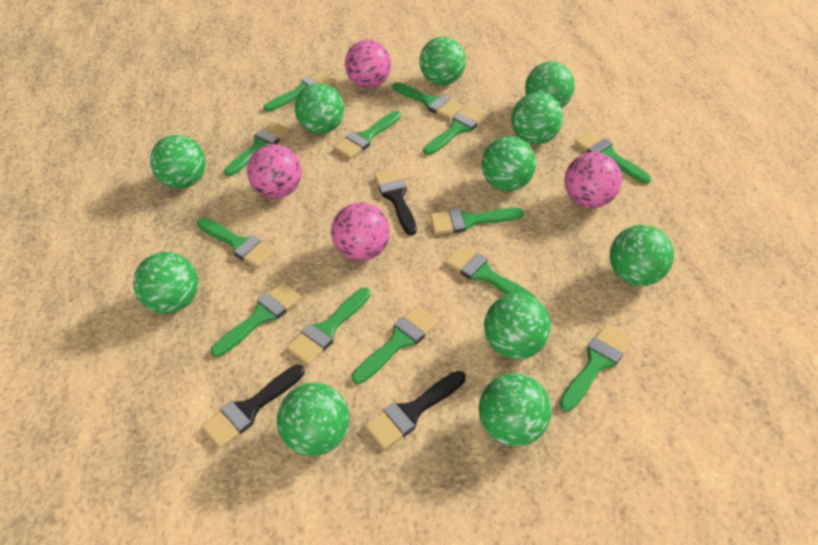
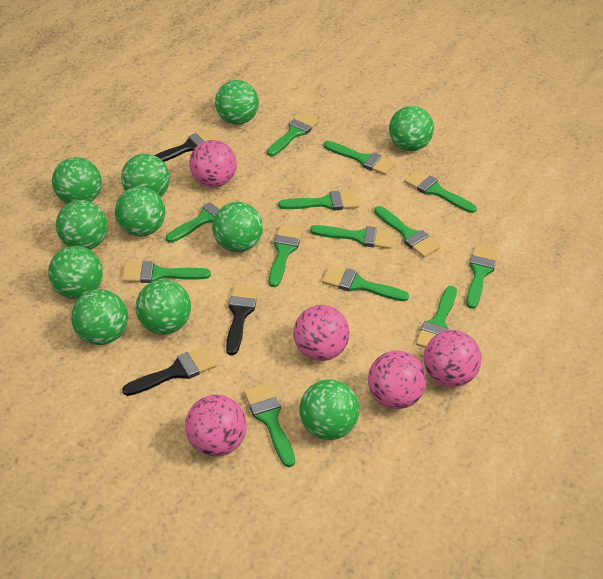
pink ball: [247,144,302,199] [331,202,390,261] [345,40,391,88] [564,152,622,208] = 4 -> [185,395,247,457] [189,140,237,187] [294,305,350,361] [368,351,426,409] [424,330,481,387] = 5

